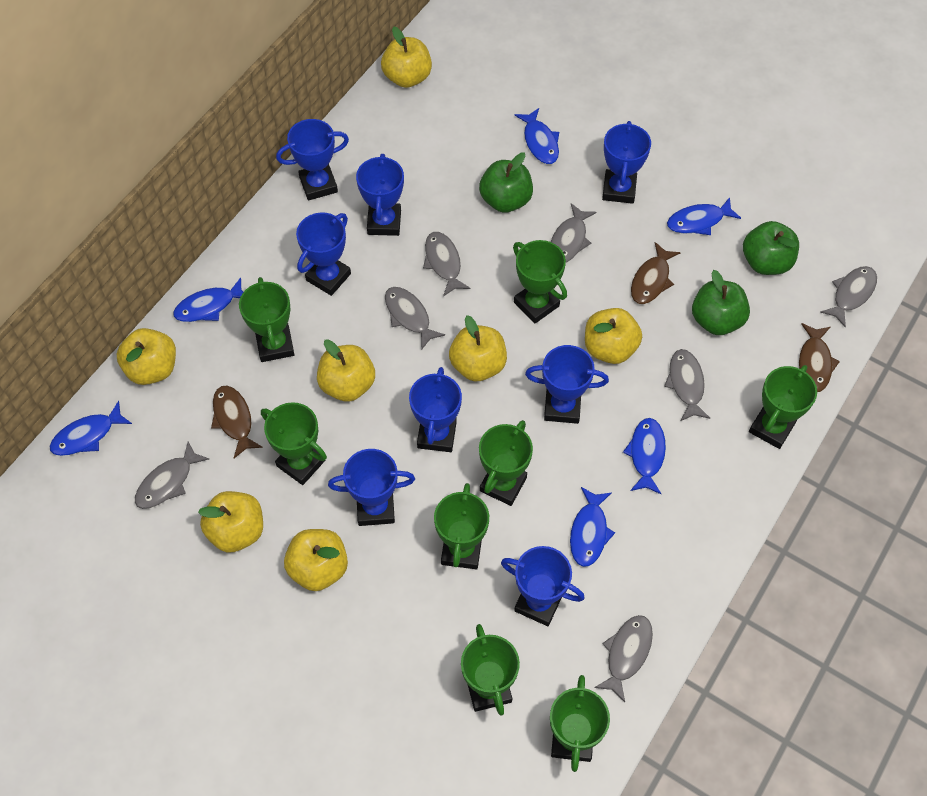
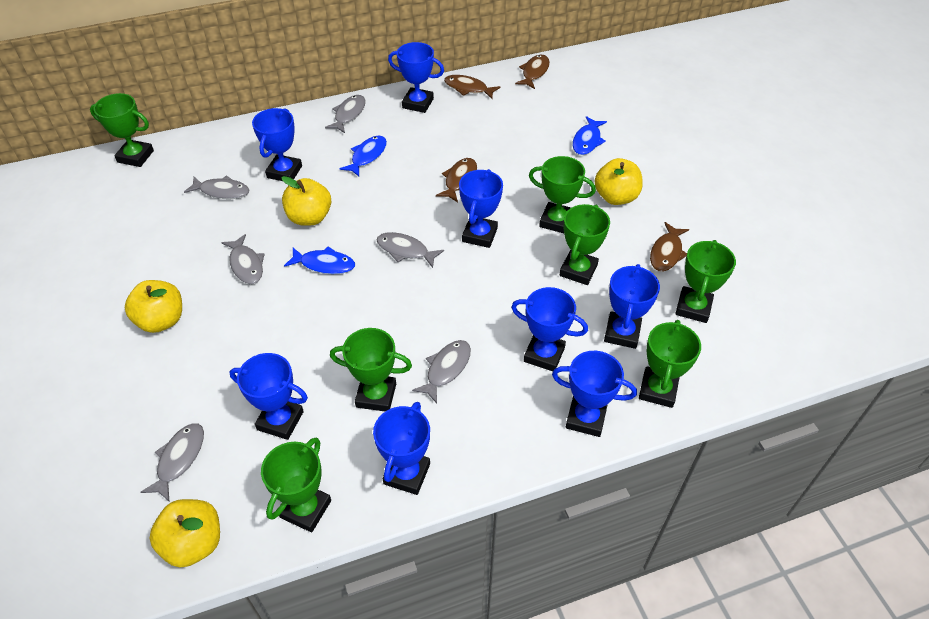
blue fish: [49,401,132,456] [173,277,243,322] [515,108,559,164] [570,487,615,567] [623,418,666,494] [667,197,741,235] = 6 -> [284,246,355,274] [340,135,387,177] [572,116,607,155] = 3
brown fish: [211,386,263,458] [631,242,681,304] [799,323,840,392] = 3 -> [436,158,477,202] [444,75,500,99] [515,55,550,89] [650,222,689,272] = 4
green apple: [479,153,533,213] [692,270,750,335] [743,221,799,275] = 3 -> none = 0
green trophy: [239,277,294,362] [261,402,327,485] [434,483,489,569] [461,624,520,715] [479,420,533,506] [513,240,567,323] [550,675,610,772] [749,365,817,449] = 8 -> [90,93,154,167] [261,437,331,532] [330,328,412,411] [529,156,596,233] [559,204,610,285] [639,320,701,408] [675,240,736,323] = 7
grey fish: [135,441,209,509] [385,287,445,350] [423,232,470,297] [551,203,596,263] [594,615,653,702] [664,349,710,421] [820,266,877,327] = 7 -> [140,423,204,501] [184,176,249,199] [221,234,265,284] [325,95,366,133] [377,232,444,268] [412,340,471,403] = 6
yellow apple: [117,328,176,385] [198,491,263,553] [284,529,348,591] [317,339,375,402] [381,27,432,88] [449,315,507,381] [585,308,642,364] = 7 -> [125,280,182,333] [149,499,220,568] [281,176,331,226] [595,158,643,205] = 4

